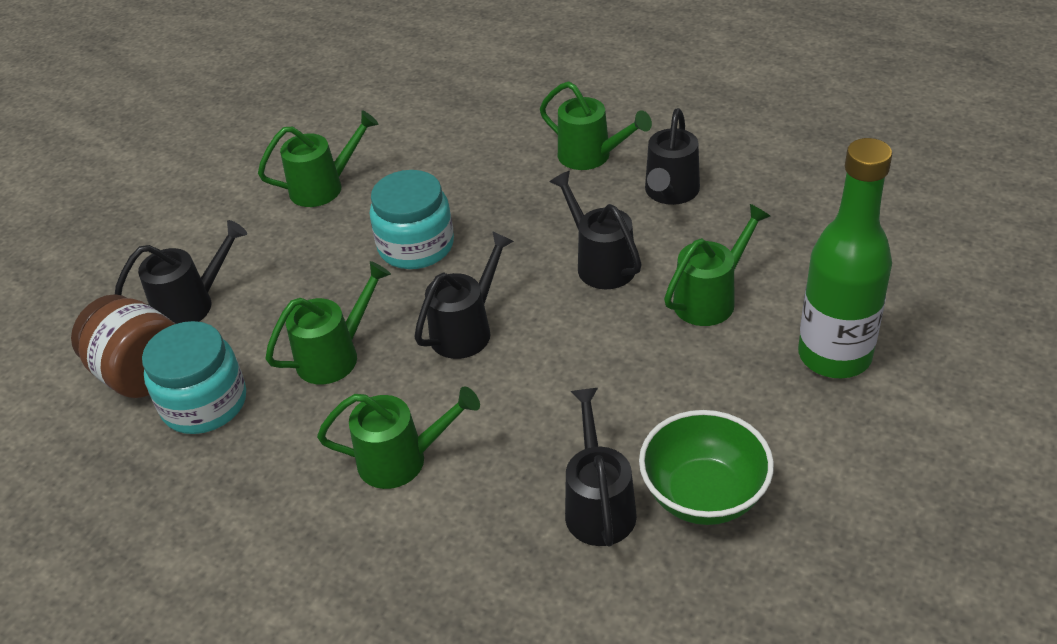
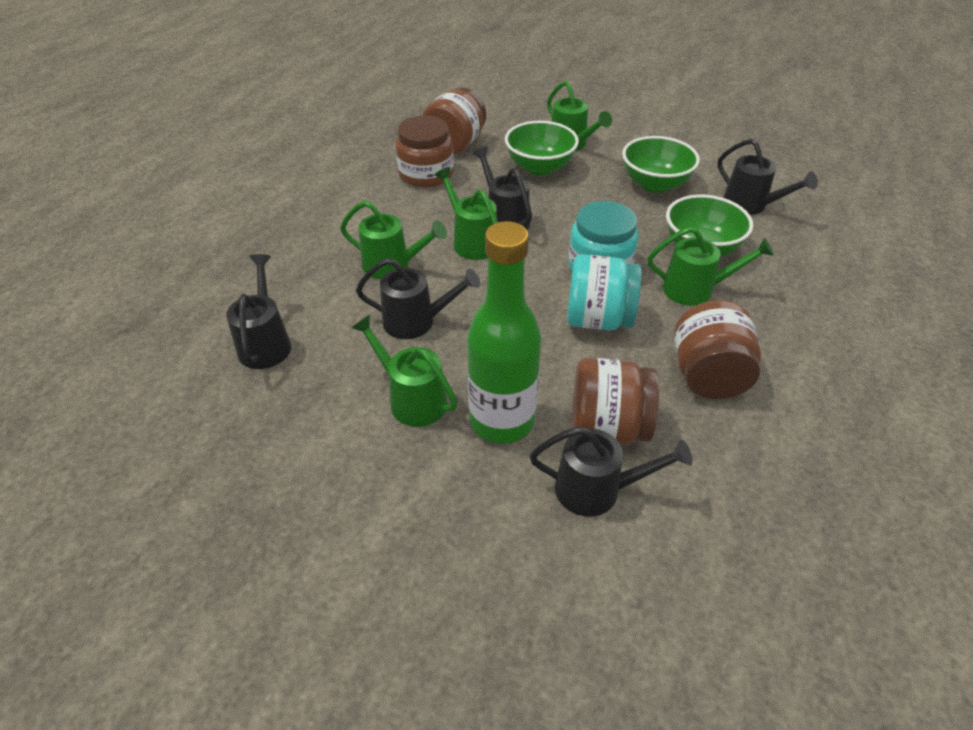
brown jar: [71,294,175,398] = 1 -> [395,116,454,188] [422,87,486,154] [572,358,659,445] [674,300,761,399] = 4
green bowl: [639,410,774,525] = 1 -> [505,121,579,175] [622,136,700,193] [666,195,753,257] = 3

